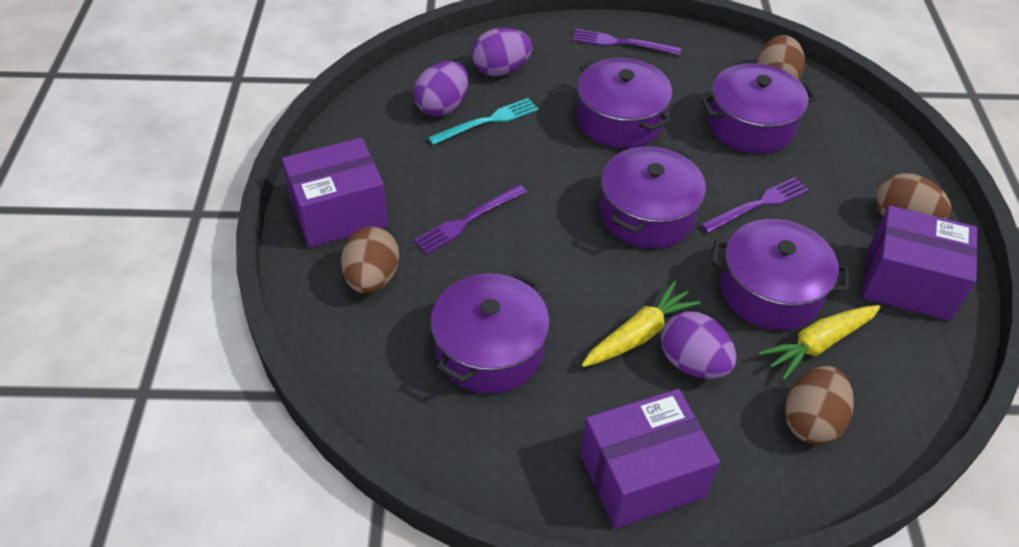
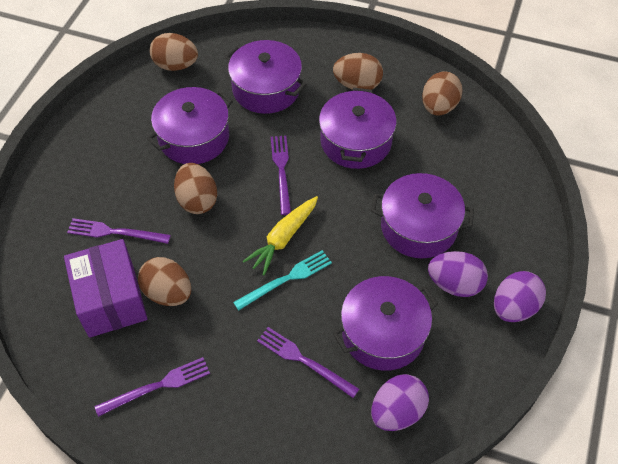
brown egg: [341,227,399,293] [757,35,805,80] [785,366,854,445] [876,173,951,219] = 4 -> [138,257,191,306] [150,33,198,71] [174,163,217,214] [333,53,383,90] [422,71,463,116] = 5
purple box: [282,138,388,248] [580,389,720,529] [863,205,978,321] = 3 -> [64,239,147,338] = 1
purple fork: [414,185,527,254] [572,29,681,55] [701,177,809,233] = 3 -> [67,218,171,244] [95,357,210,417] [257,327,359,398] [271,136,291,215] = 4
yellow carrot: [582,281,701,367] [758,305,881,380] = 2 -> [243,196,318,275] = 1

